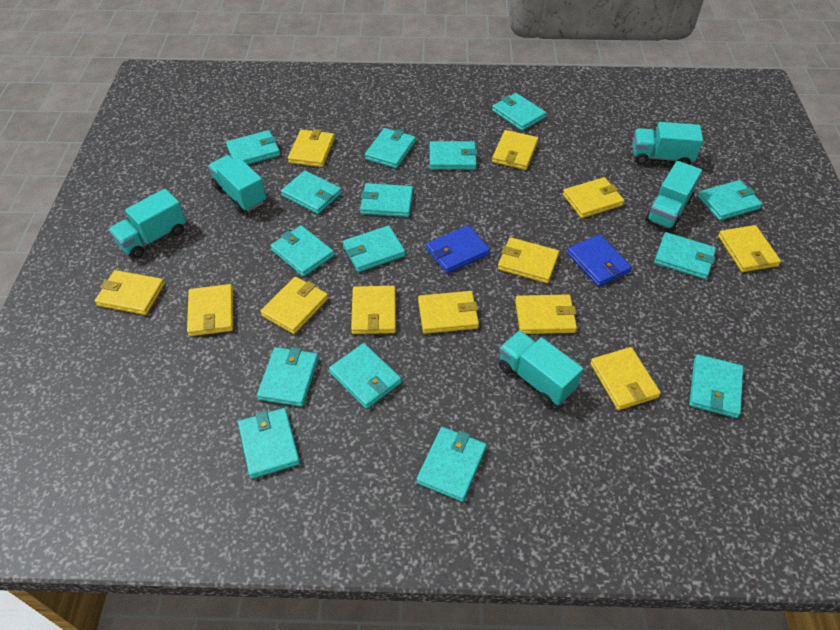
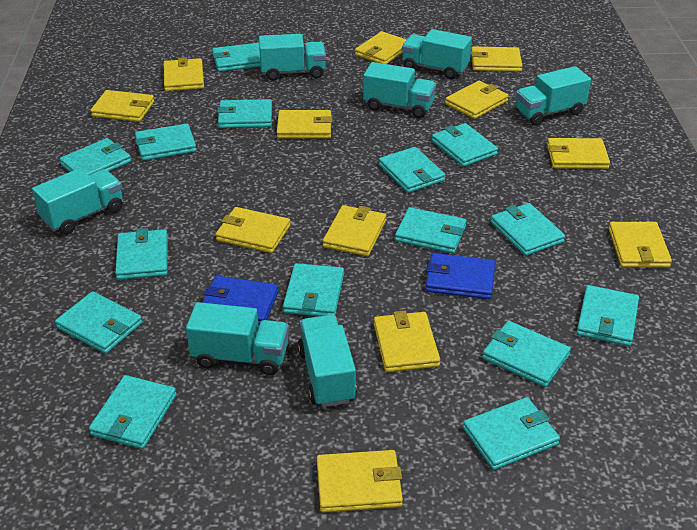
turquoise truck: [108,189,186,259] [208,155,266,213] [499,331,583,406] [632,122,703,165] [645,161,702,231] = 5 -> [32,168,123,234] [186,302,289,375] [259,34,326,81] [298,315,357,407] [363,62,436,118] [402,29,472,79] [516,66,591,125] = 7

